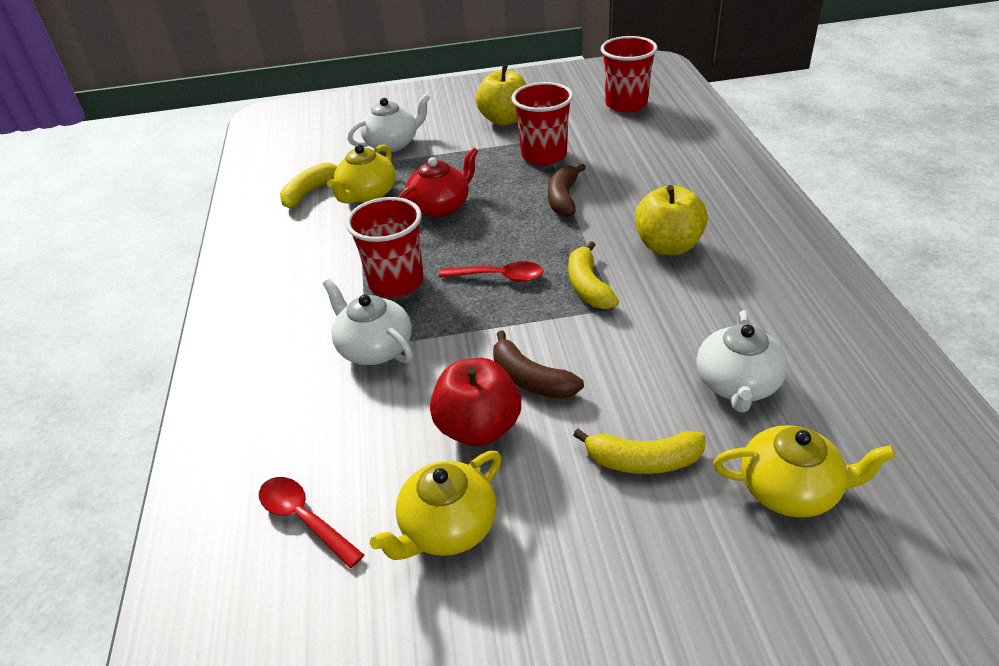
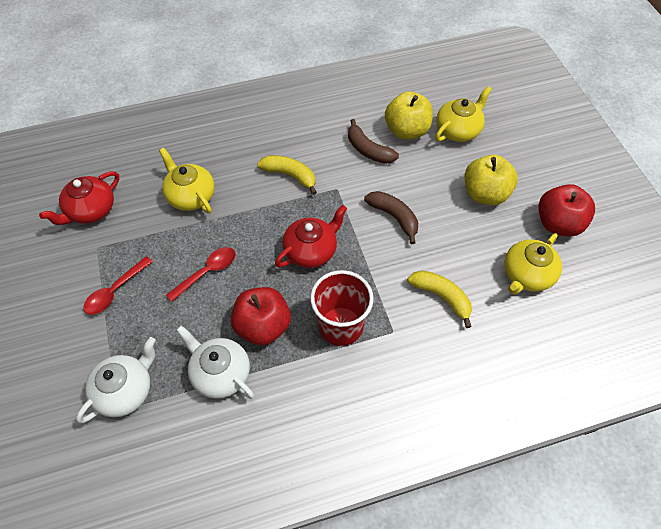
red apple: [430,358,521,446] = 1 -> [231,287,291,345] [538,184,595,237] = 2
red cup: [346,197,423,297] [512,82,573,165] [601,36,657,112] = 3 -> [310,270,374,346] = 1
red teapot: [399,147,478,217] = 1 -> [39,171,119,225] [275,205,347,268] = 2
white teapot: [323,279,413,365] [347,93,430,152] [696,310,788,413] = 3 -> [76,337,156,423] [176,325,254,399] = 2
yellow banana: [280,163,337,208] [568,241,619,309] [573,429,706,474] = 3 -> [257,155,317,195] [407,270,472,328] = 2

